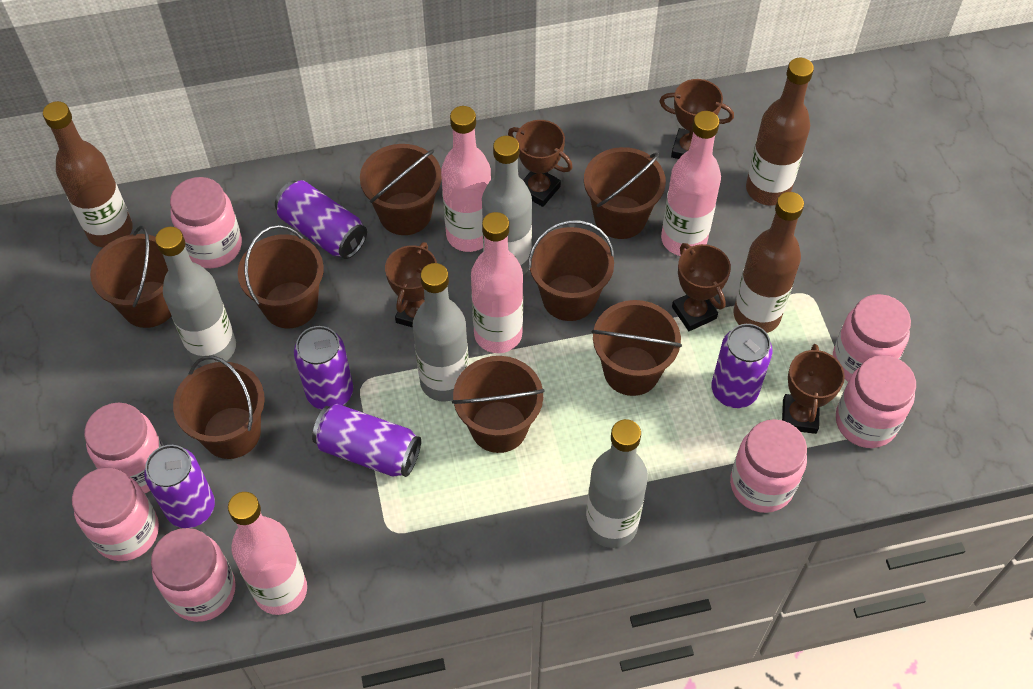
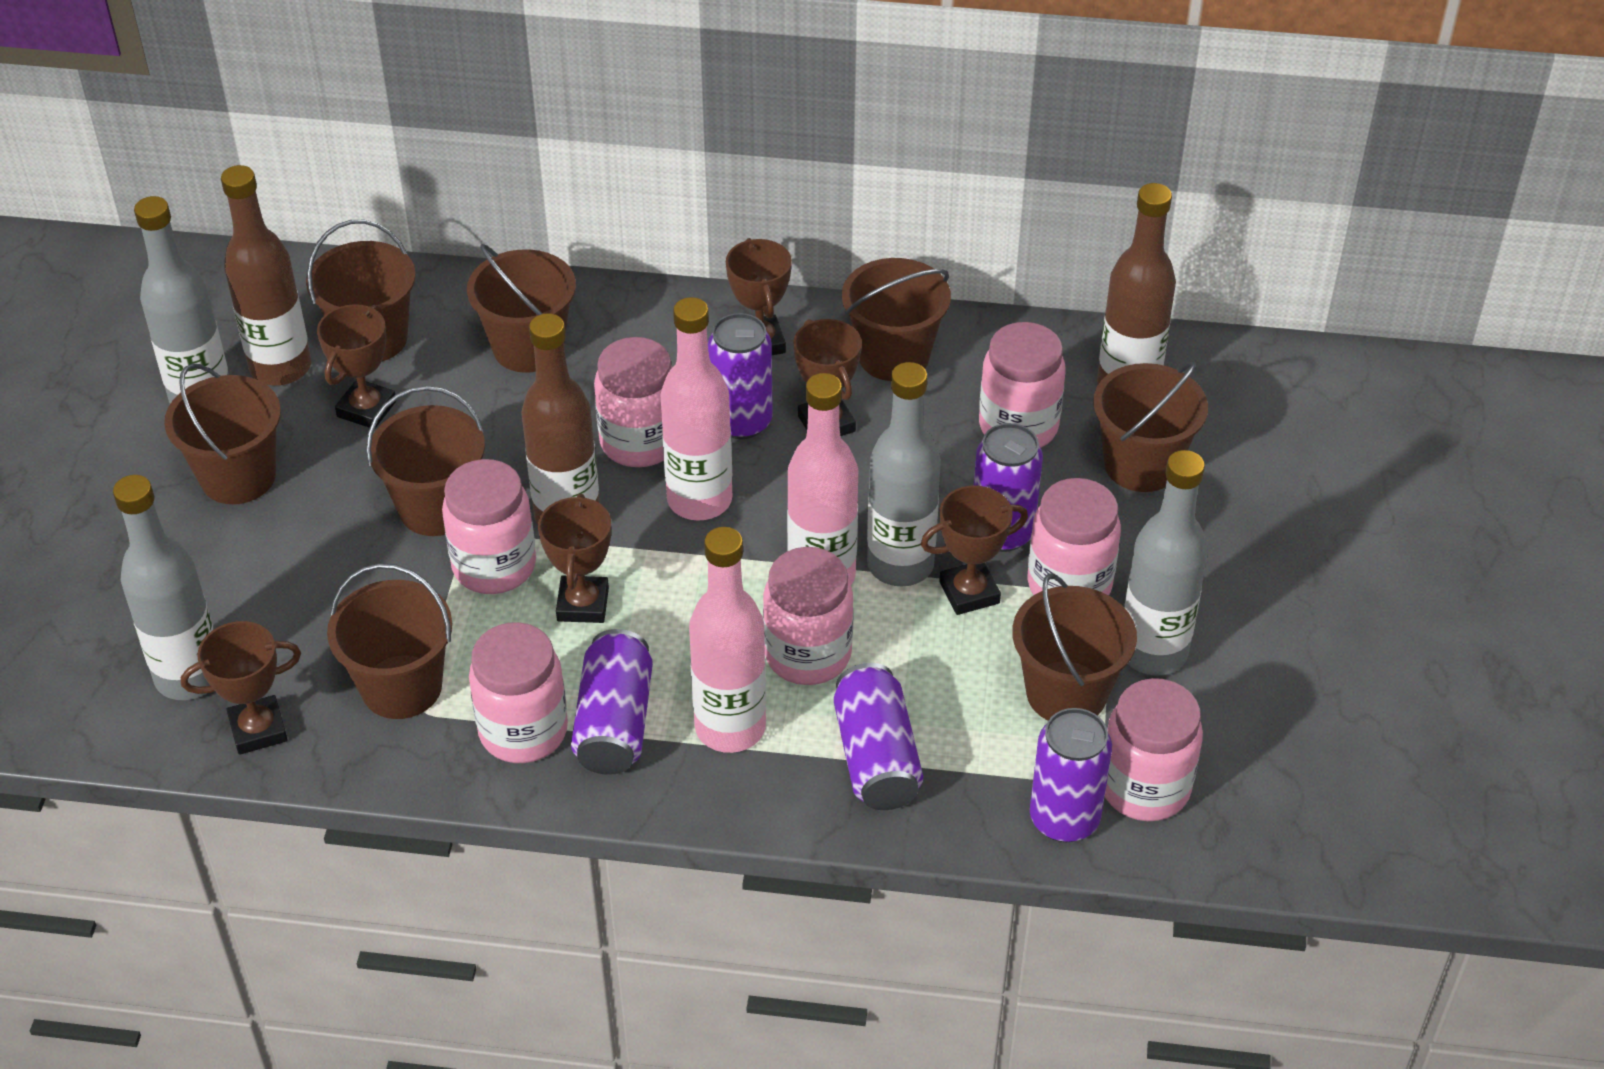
brown trophy: [385,242,437,328] [508,120,573,207] [659,79,734,159] [672,243,731,331] [782,344,845,434] = 5 -> [181,621,301,755] [317,304,396,428] [538,494,611,623] [726,238,792,355] [793,319,862,436] [921,486,1028,615] = 6
pink bottle: [228,492,307,615] [441,106,491,252] [471,212,523,353] [661,111,721,256] = 4 -> [660,297,732,521] [689,527,766,753] [787,373,858,585] = 3

